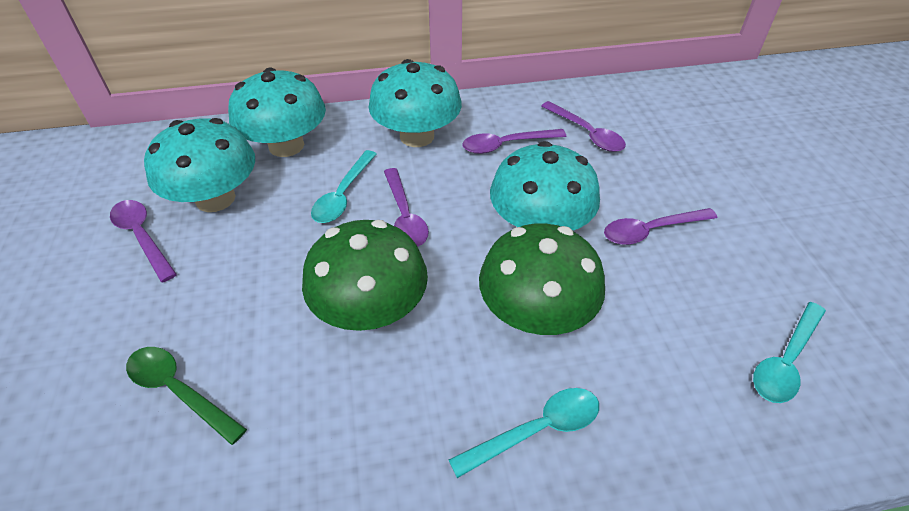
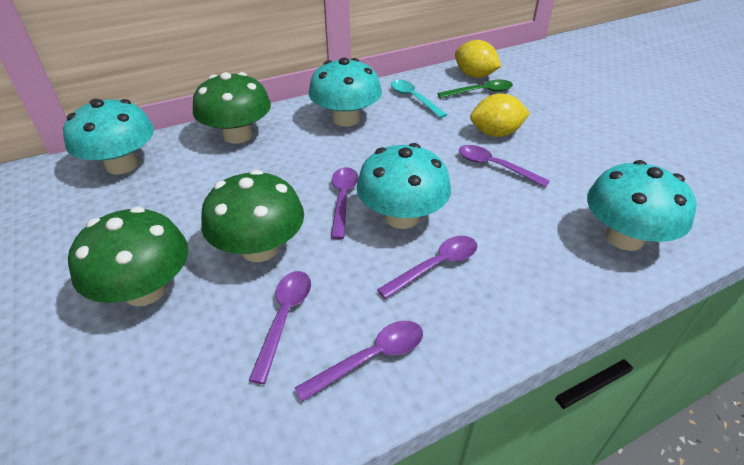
green mushroom: [302,220,428,331] [479,223,605,335] = 2 -> [68,207,188,306] [193,72,271,144] [201,170,304,262] = 3
turquoise spoon: [311,150,377,223] [449,388,599,478] [753,302,826,403] = 3 -> [391,80,447,118] = 1
yellow lemon: none = 0 -> [455,40,501,78] [470,93,530,137] = 2

